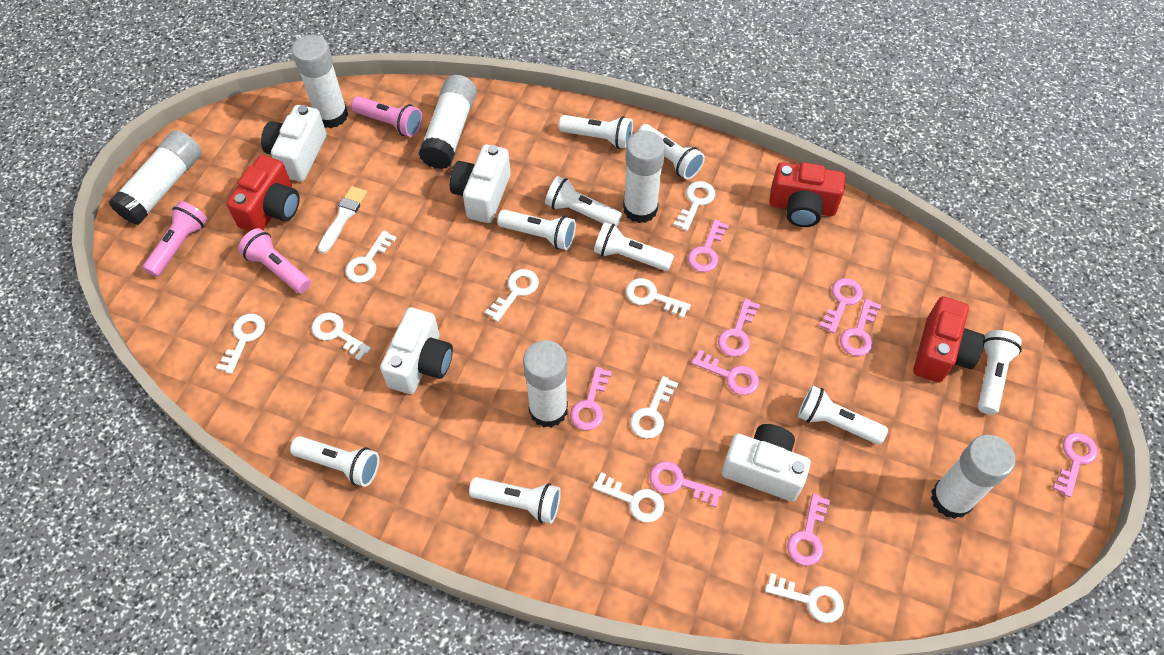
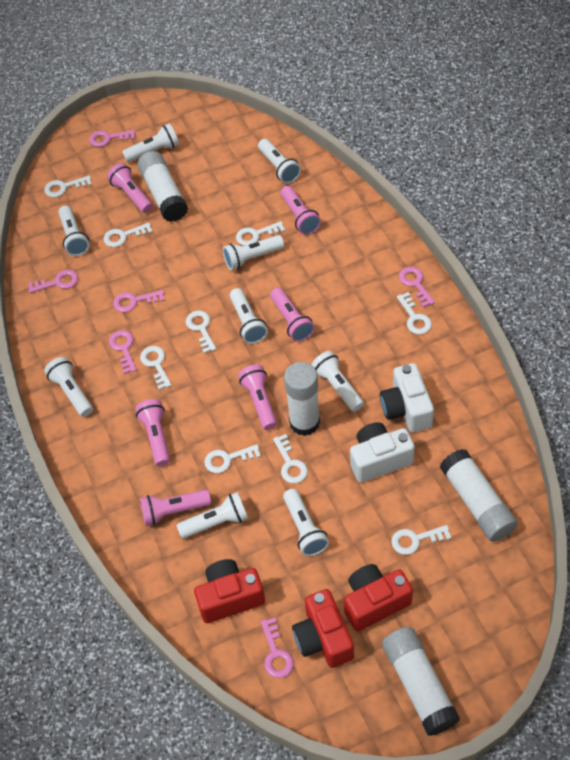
pink flashlight: [143,201,207,277] [238,228,311,293] [351,96,422,137] = 3 -> [107,163,153,213] [135,399,170,466] [140,490,211,526] [238,365,277,430] [270,288,315,342] [280,186,321,235] = 6
pink key: [570,367,612,430] [649,461,723,507] [688,219,729,272] [692,350,759,395] [718,299,760,357] [787,494,830,566] [819,278,863,333] [840,299,881,356] [1053,433,1098,497] = 9 -> [28,270,78,293] [89,130,135,147] [109,330,136,374] [113,290,165,312] [261,617,294,678] [399,267,435,308] = 6
white brush: [318,186,367,253] = 1 -> none = 0
white camera: [261,105,327,181] [380,307,453,394] [450,144,511,223] [722,424,811,501] = 4 -> [350,422,415,483] [380,363,434,432] = 2
white glue stick: [109,130,202,225] [292,35,348,128] [418,75,477,169] [523,340,568,428] [623,131,665,223] [931,435,1016,519] = 6 -> [137,151,188,222] [284,362,320,436] [382,627,460,736] [440,449,518,542] = 4

